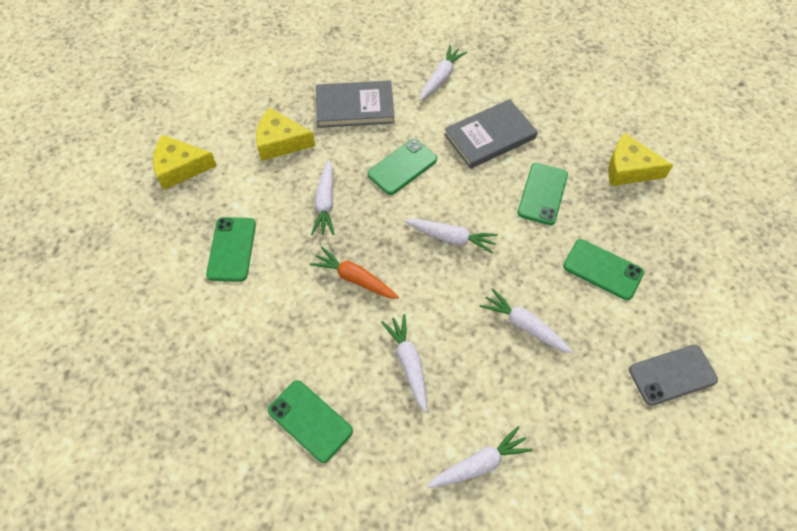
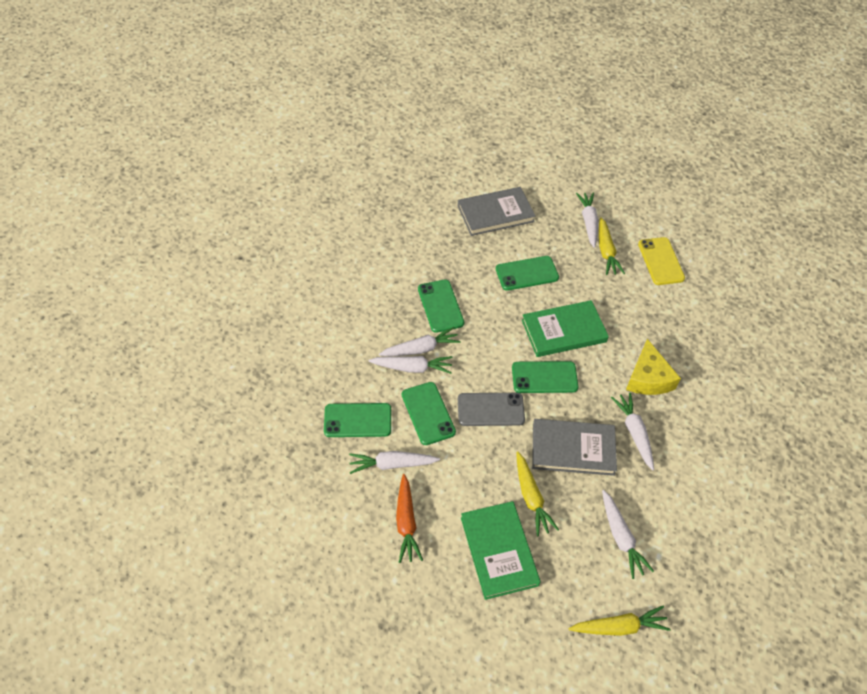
green book: none = 0 -> [461,501,541,600] [522,300,609,357] = 2
yellow carrot: none = 0 -> [517,451,559,536] [569,606,671,636] [599,217,625,275] = 3
yellow cheese: [153,135,217,190] [256,108,315,161] [608,133,673,186] = 3 -> [626,339,681,395] = 1
yellow phone: none = 0 -> [638,237,685,285] = 1

